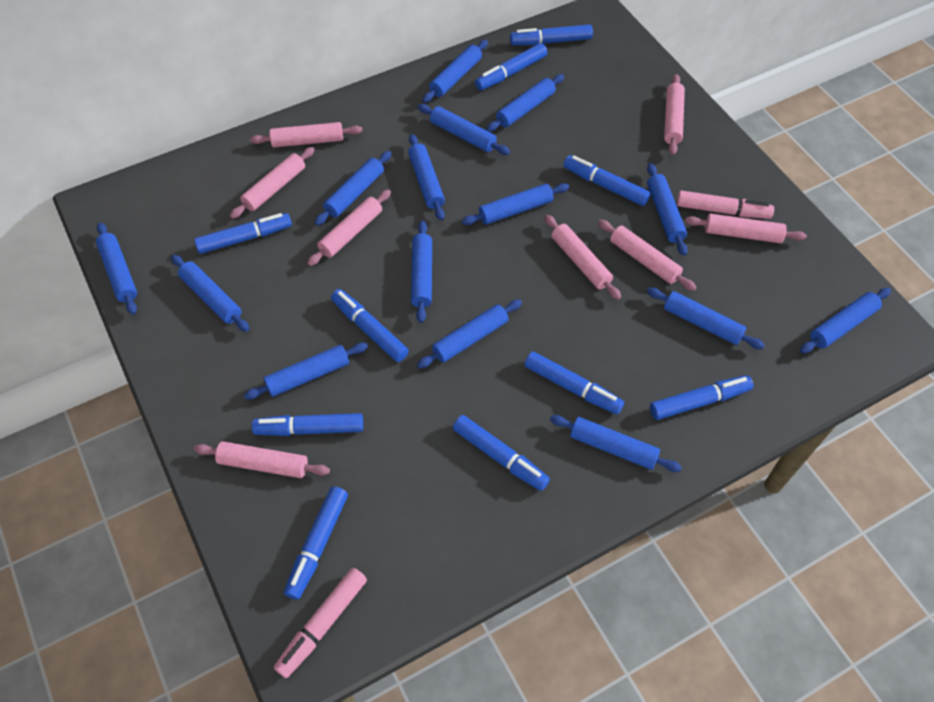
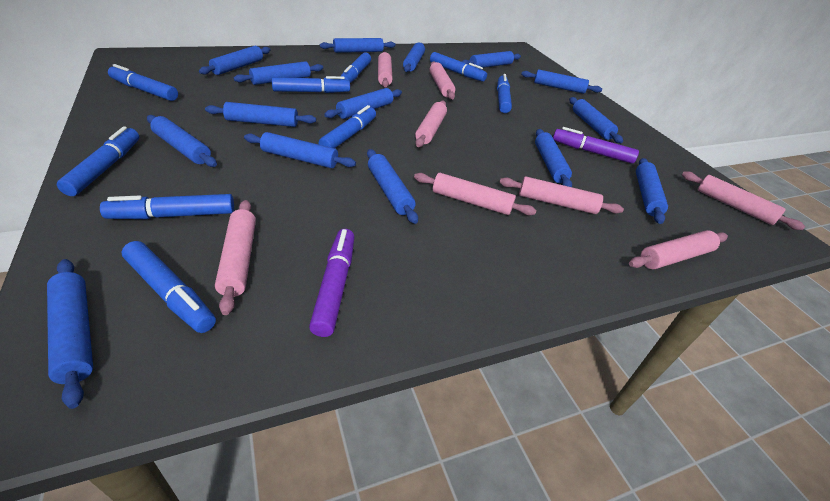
blue marker: [194,213,292,254] [252,413,363,436] [284,486,348,600] [331,289,409,362] [453,415,550,491] [475,43,547,90] [510,24,593,45] [525,352,624,414] [563,155,650,206] [650,375,754,420] = 10 -> [57,127,139,196] [100,194,234,219] [108,64,178,101] [122,241,216,333] [272,76,350,93] [318,105,376,148] [341,53,371,83] [430,52,487,82] [497,74,512,113] = 9
pink marker: [274,568,367,678] [677,190,774,219] = 2 -> none = 0
purple marker: none = 0 -> [309,229,354,337] [553,127,639,164] = 2

